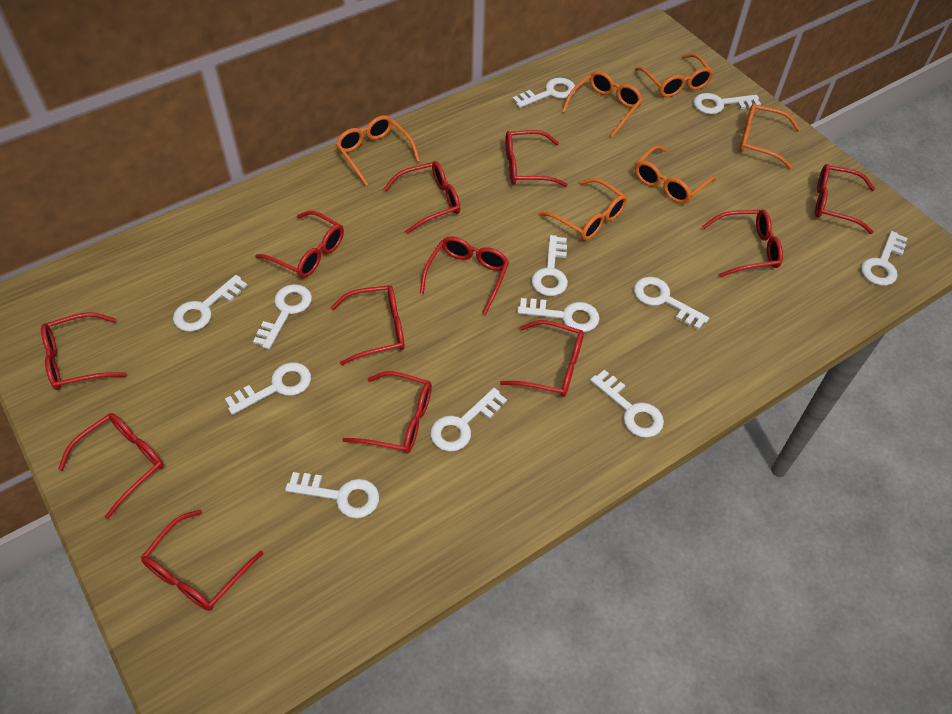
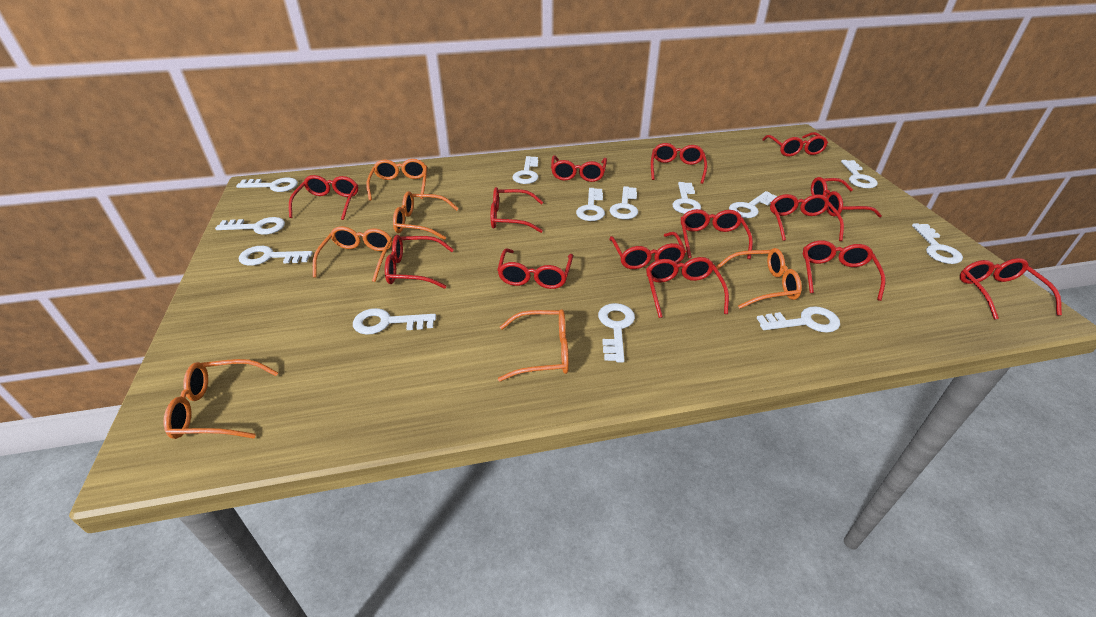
red glasses: [41,312,127,390] [58,413,164,519] [141,510,264,611] [255,211,344,278] [330,285,405,365] [342,371,432,454] [383,161,460,234] [420,236,509,315] [500,320,584,397] [505,130,568,187] [702,209,783,277] [815,164,875,234] = 12 -> [289,175,358,220] [385,235,454,289] [491,187,543,233] [497,249,573,289] [551,155,607,182] [609,232,686,269] [646,257,729,318] [651,143,707,184] [681,209,753,259] [762,132,828,157] [770,194,844,241] [803,240,885,301] [811,177,882,217] [960,258,1062,320] = 14
white key: [173,275,248,332] [225,362,311,415] [253,284,312,349] [285,472,379,518] [430,388,507,452] [513,78,575,108] [517,298,600,332] [532,235,568,296] [590,370,664,438] [634,277,709,330] [693,93,761,114] [861,231,907,286] = 12 -> [215,217,285,235] [236,178,298,192] [239,246,313,266] [353,308,436,335] [512,156,538,184] [576,188,605,221] [598,303,635,363] [610,186,638,219] [672,182,701,214] [729,191,777,218] [757,306,840,333] [841,160,878,188] [912,223,963,264] = 13

